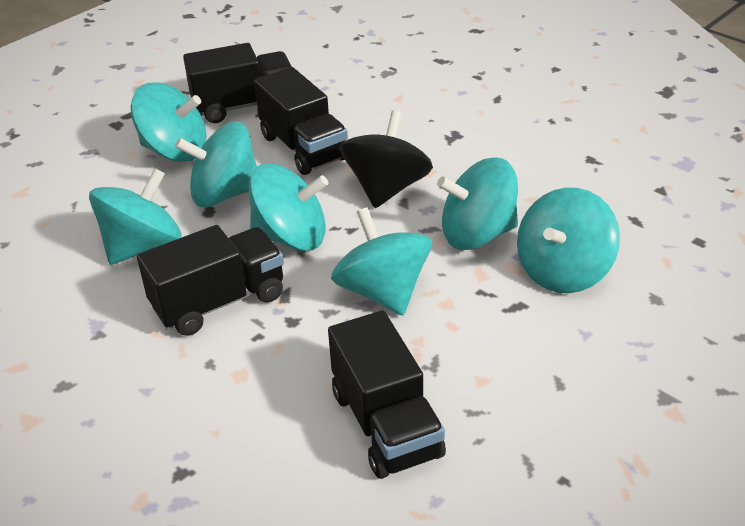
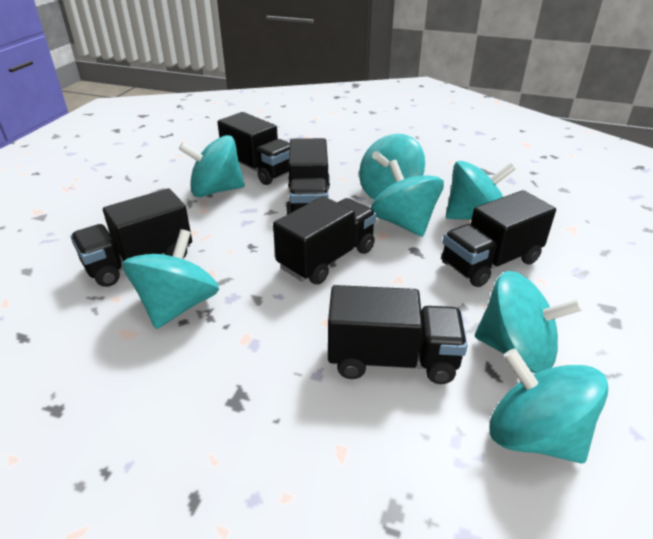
black spinning top: [340,110,433,208] = 1 -> none = 0
black truck: [137,225,284,336] [183,43,292,123] [254,67,348,175] [328,310,446,479] = 4 -> [71,188,192,287] [217,112,290,185] [273,196,377,285] [286,138,330,215] [328,285,467,384] [441,190,556,287] = 6

